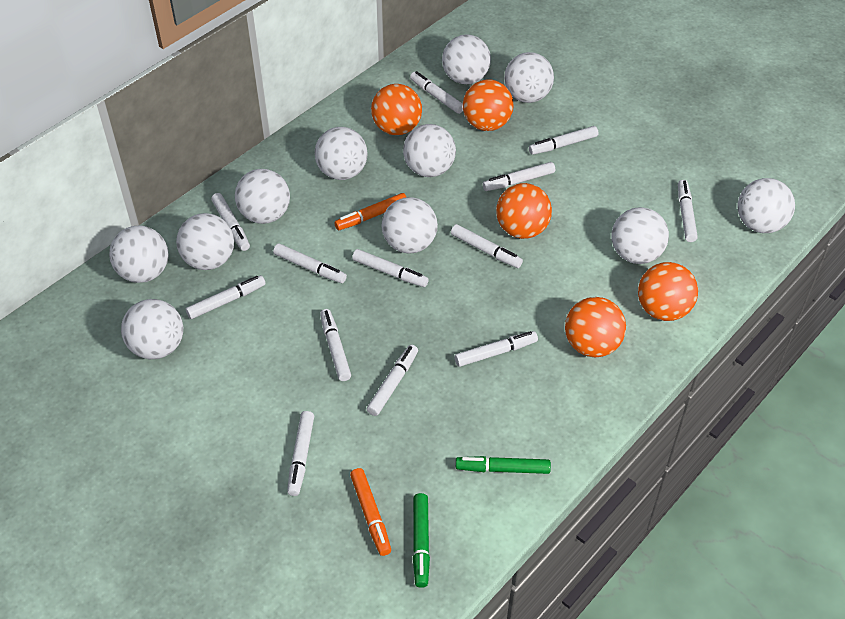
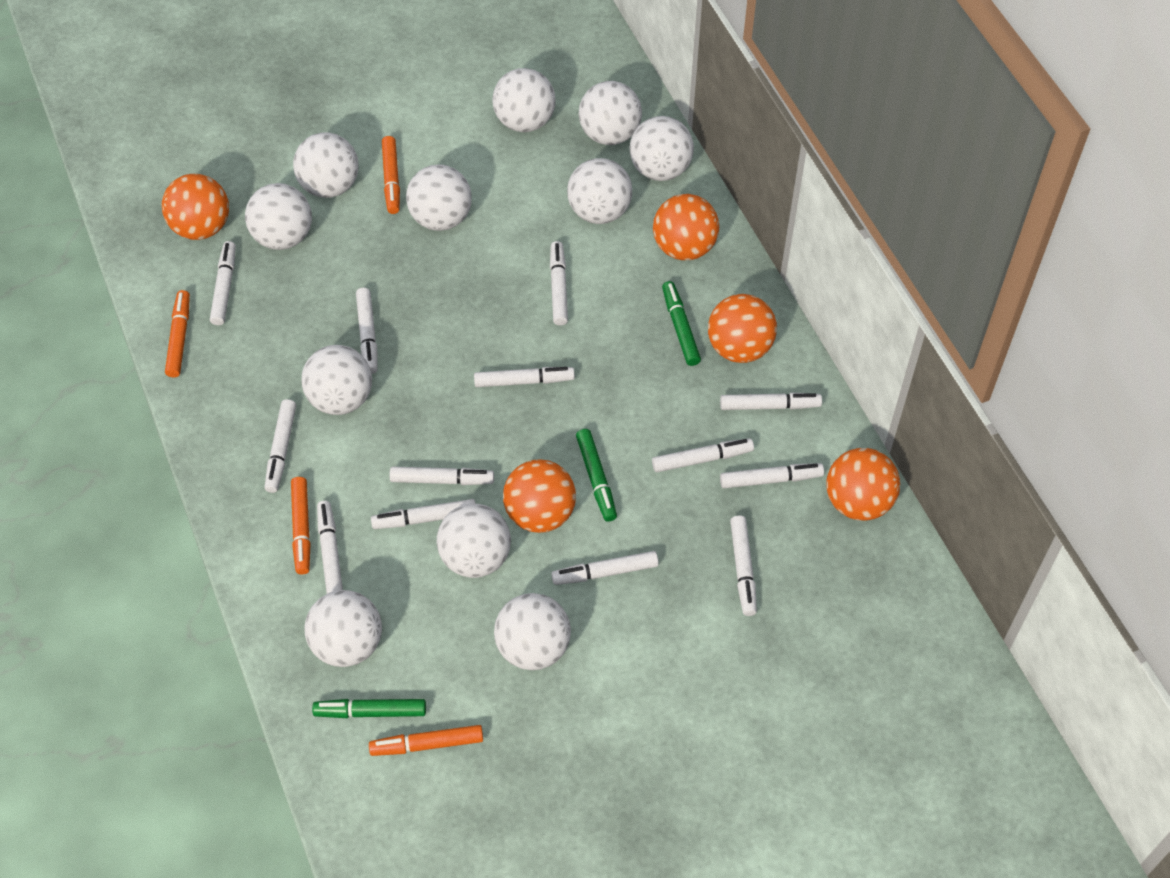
green marker: [413,493,430,588] [456,456,551,474] = 2 -> [312,699,426,718] [576,429,617,522] [662,281,701,366] = 3
orange marker: [334,193,407,230] [350,468,391,556] = 2 -> [165,290,190,377] [291,477,311,574] [369,725,483,756] [382,136,400,214] = 4

